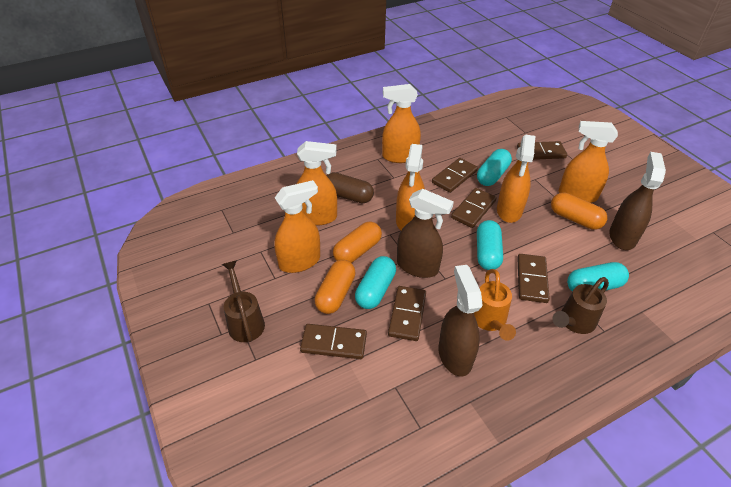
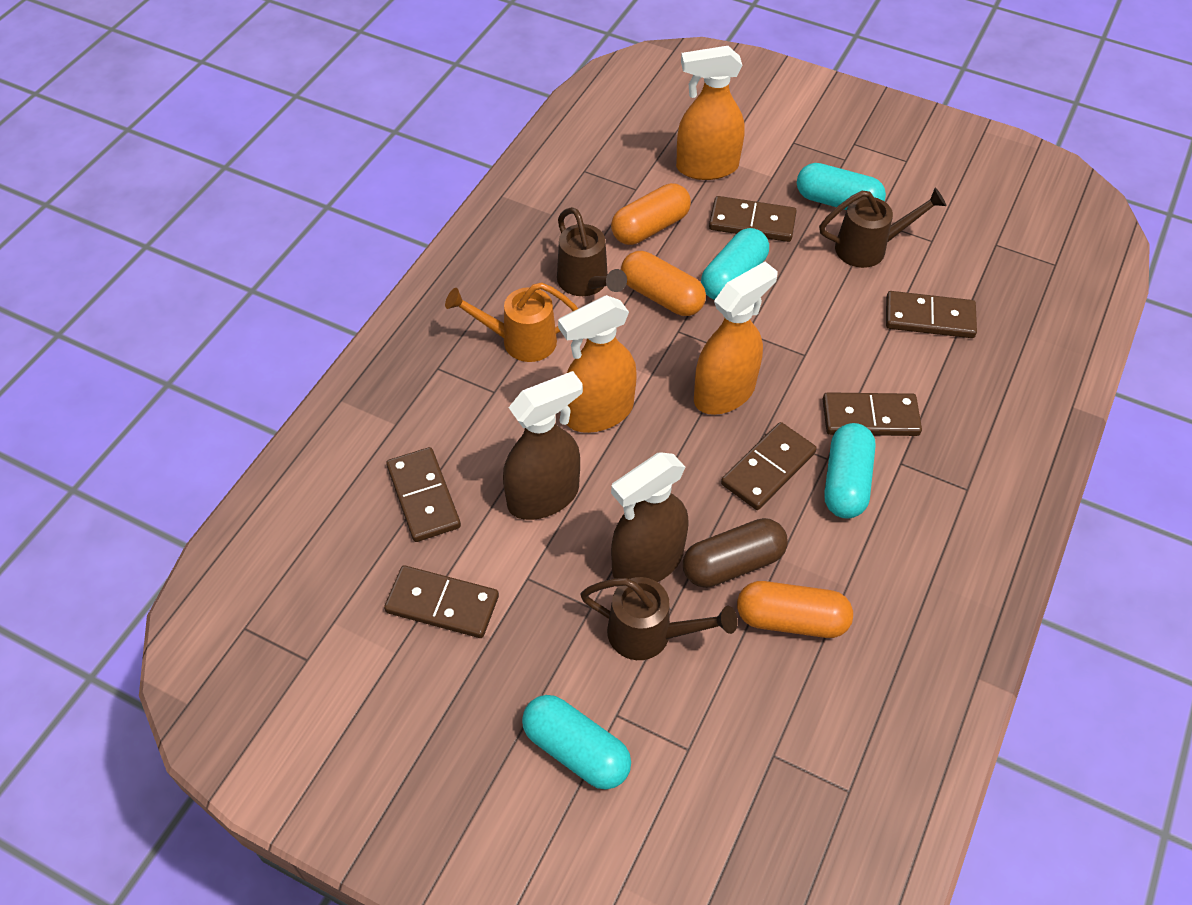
brown spray bottle: [397,189,454,278] [438,265,483,376] [609,152,666,250] = 3 -> [503,371,583,520] [611,452,689,582] = 2
brown watering can: [222,261,265,342] [552,277,609,334] = 2 -> [557,207,627,296] [580,577,738,660] [819,188,946,268] = 3
orange spray bottle: [274,180,320,273] [296,141,337,226] [382,84,421,163] [396,144,425,230] [497,135,535,223] [559,121,618,203] = 6 -> [558,295,637,433] [676,46,744,180] [694,262,778,415] = 3

